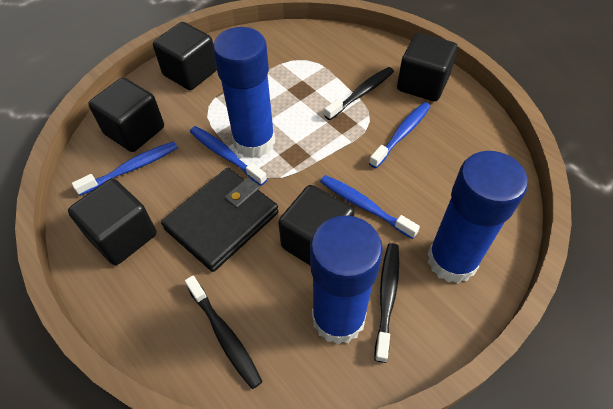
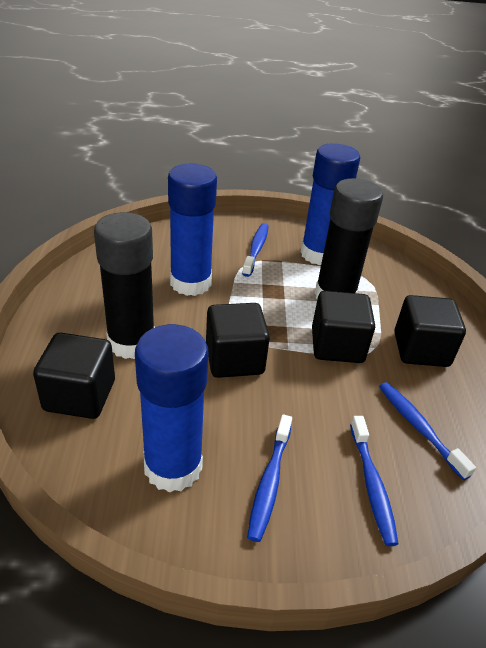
black cube: [68,179,157,265] [88,78,164,152] [153,22,217,90] [278,185,355,265] [397,33,458,101] = 5 -> [33,333,115,419] [206,303,270,378] [312,291,375,363] [394,295,466,367] = 4
black glue stick: none = 0 -> [94,212,155,359] [315,178,383,299] = 2
black toothbrush: [185,276,263,389] [324,67,394,121] [375,243,399,363] = 3 -> none = 0
black wallet: [161,168,279,272] = 1 -> none = 0

